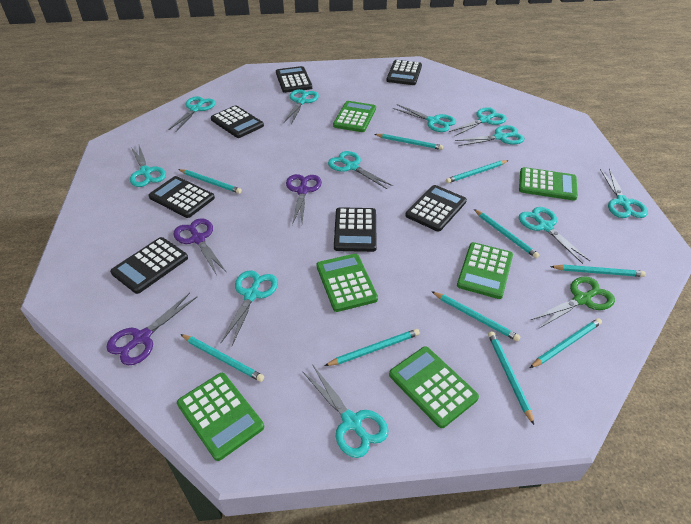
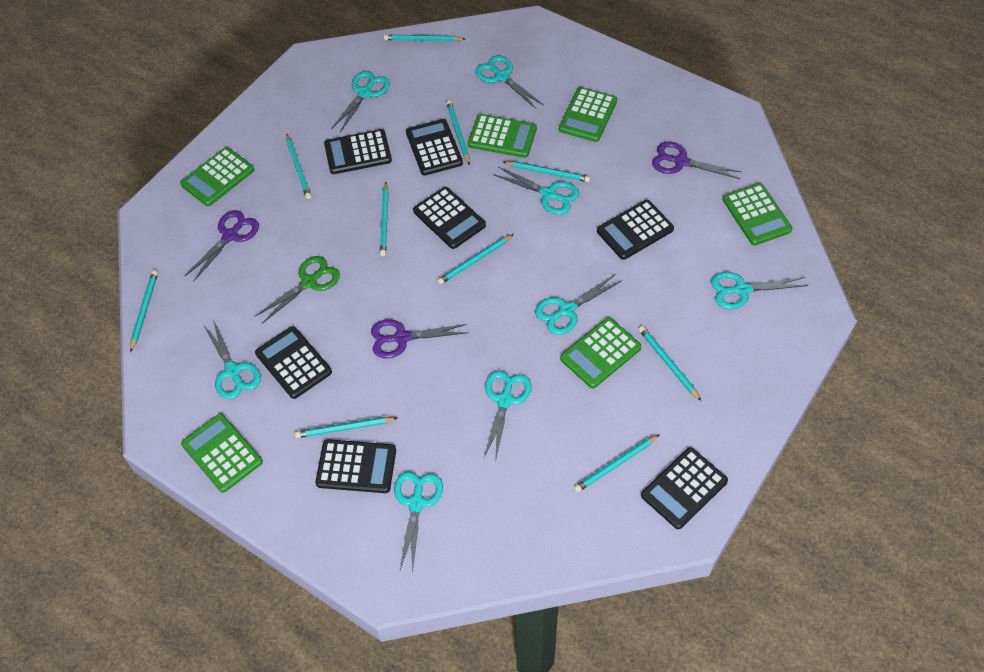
turquoise scissors: [130,145,166,187] [168,96,215,132] [221,270,278,345] [284,89,319,124] [302,364,388,458] [328,151,393,189] [393,104,456,132] [449,107,507,136] [455,125,525,146] [519,207,590,264] [600,168,648,218] = 11 -> [203,320,261,400] [331,71,390,132] [394,471,443,573] [475,55,544,109] [484,370,532,462] [493,167,579,215] [535,274,623,335] [711,272,809,309] = 8

